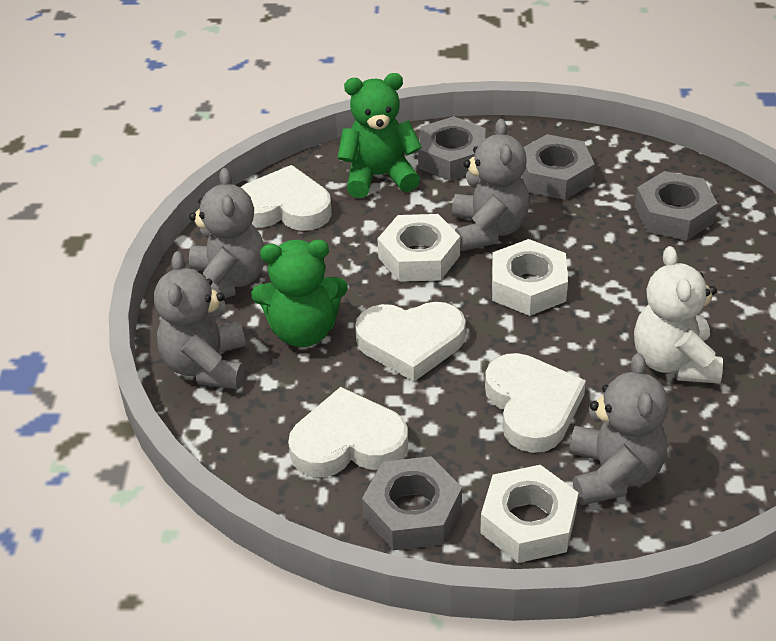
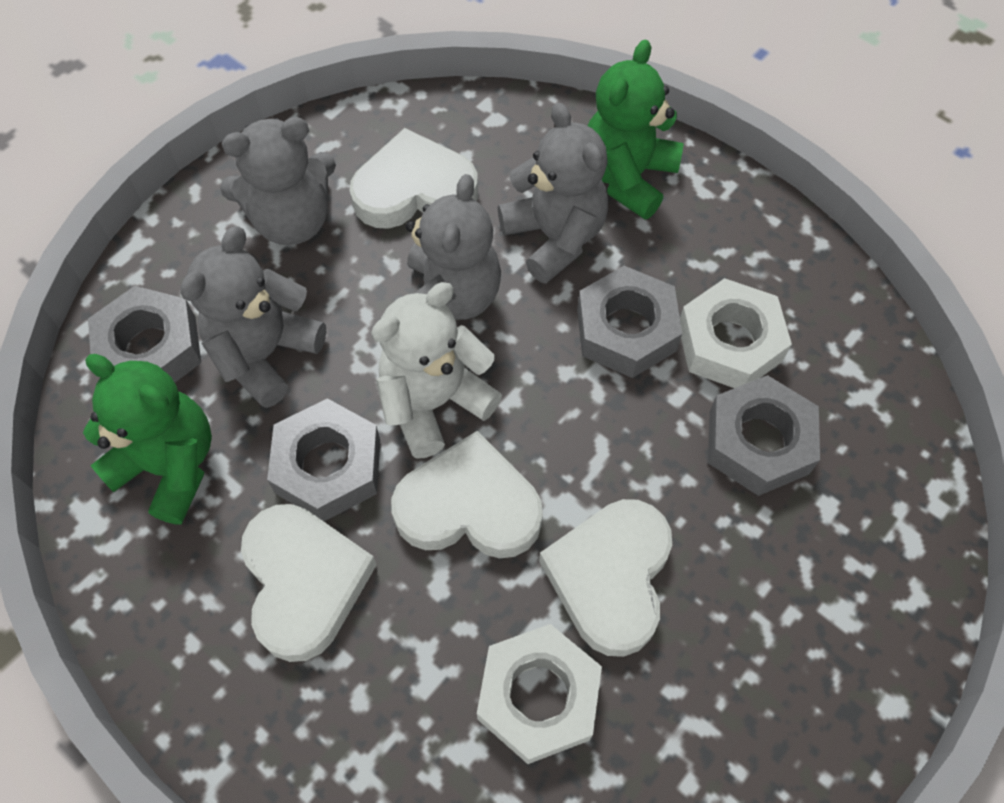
white nut: [377,214,460,282] [480,465,578,563] [492,239,568,316] = 3 -> [477,624,602,764] [680,278,792,388] = 2

